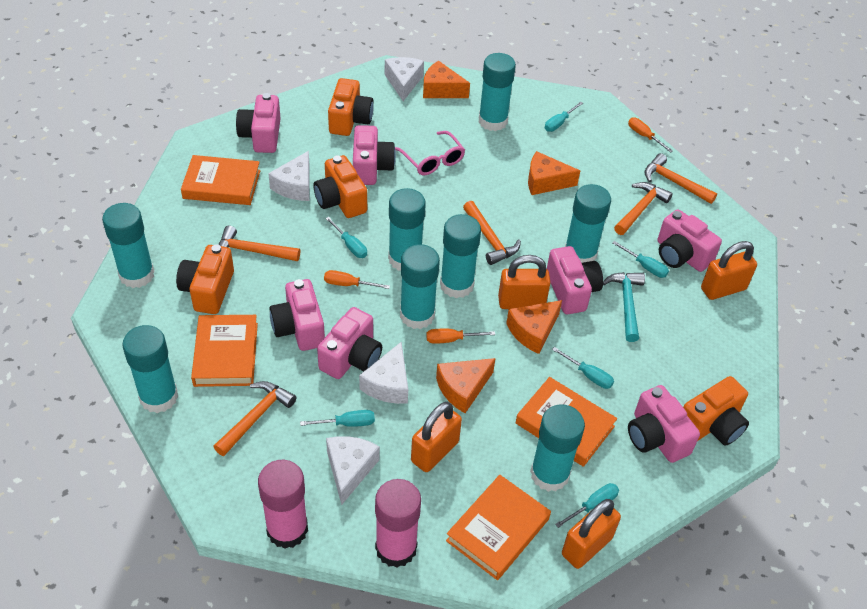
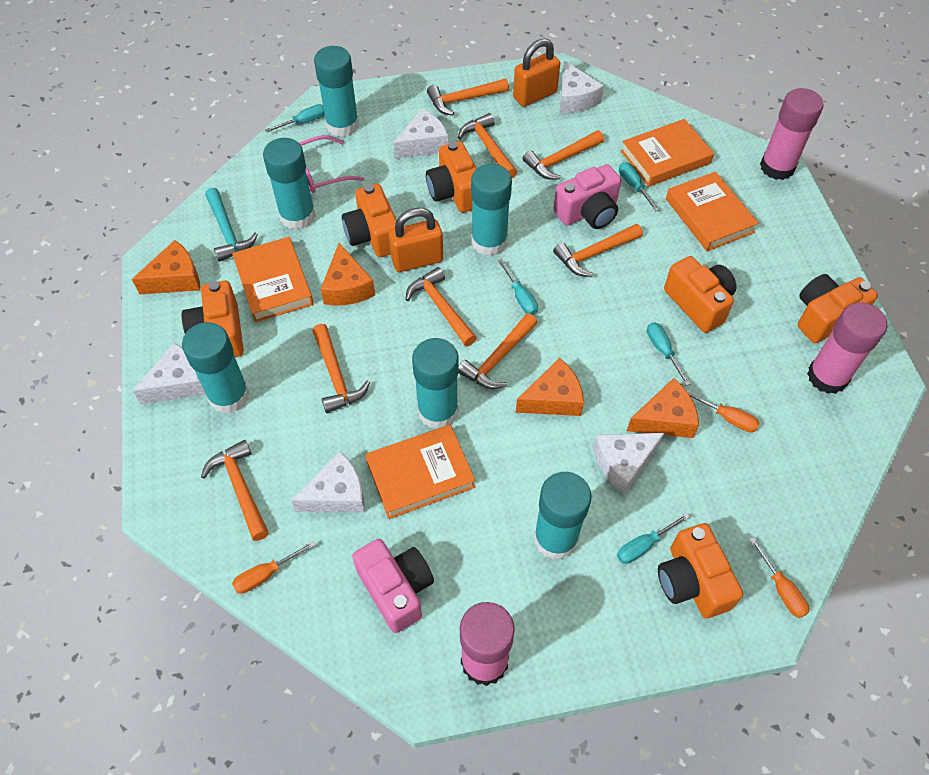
orange camera: [176,244,234,314] [314,155,367,218] [328,78,374,136] [683,376,749,446] = 4 -> [182,281,244,357] [342,184,397,257] [426,141,477,213] [658,523,743,618] [664,256,736,333] [798,274,878,343] = 6
orange hammer: [213,381,296,456] [219,226,300,261] [463,201,521,265] [614,182,673,235] [644,153,717,204] = 5 -> [201,440,269,541] [312,324,370,413] [405,267,477,346] [427,79,509,116] [458,113,517,178] [459,313,537,389] [523,130,604,180] [553,224,643,277] = 8
orange padlock: [411,402,462,472] [498,255,551,309] [562,499,621,569] [701,241,757,300] = 4 -> [389,208,443,272] [513,38,560,107] = 2
pink camera: [236,93,281,153] [269,279,325,351] [317,307,382,379] [353,125,396,185] [547,246,603,314] [628,385,700,463] [658,209,722,272] = 7 -> [352,539,434,633] [553,164,621,229] = 2
pink glue stick: [258,460,308,549] [375,479,421,568] = 2 -> [460,602,515,686] [760,88,824,180] [807,302,887,394] = 3
turquoise glue stick: [102,203,155,288] [122,325,178,413] [388,188,426,271] [400,244,440,329] [440,214,481,298] [479,53,516,131] [530,404,585,492] [565,184,611,263] = 8 -> [182,322,250,413] [263,138,316,230] [314,46,359,137] [412,338,459,429] [471,164,512,256] [534,472,592,560] = 6
turquoise screwdriver: [300,410,375,427] [325,217,367,258] [545,102,583,132] [552,347,614,389] [555,483,619,528] [612,241,669,278] = 6 -> [266,104,325,132] [498,259,538,315] [617,513,690,564] [619,162,659,211] [647,322,690,386] = 5
white cheese: [268,151,310,201] [326,436,380,505] [359,342,408,404] [385,57,424,101] = 4 -> [132,343,206,404] [291,451,365,513] [394,109,448,159] [560,60,604,113] [593,433,665,494] = 5

